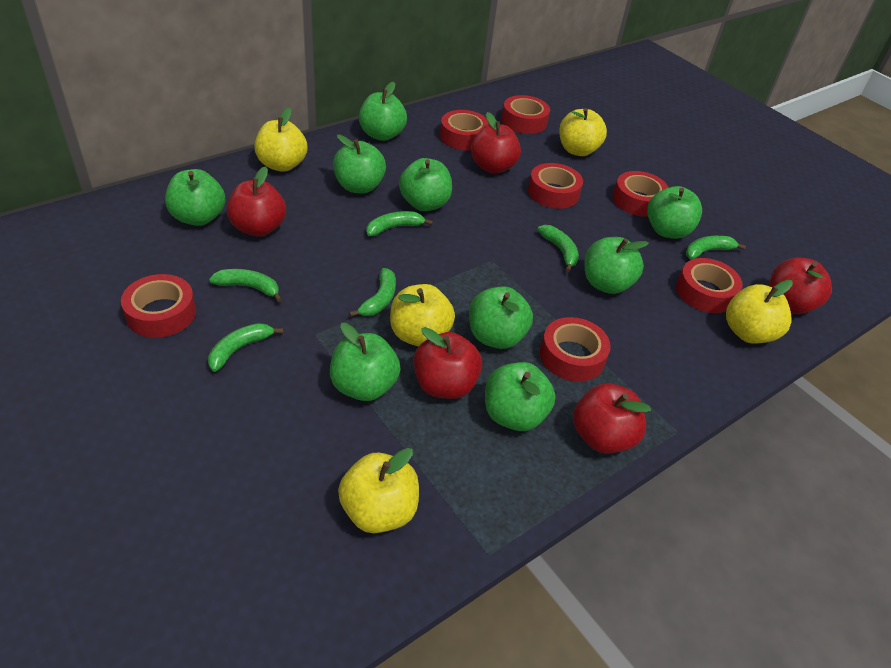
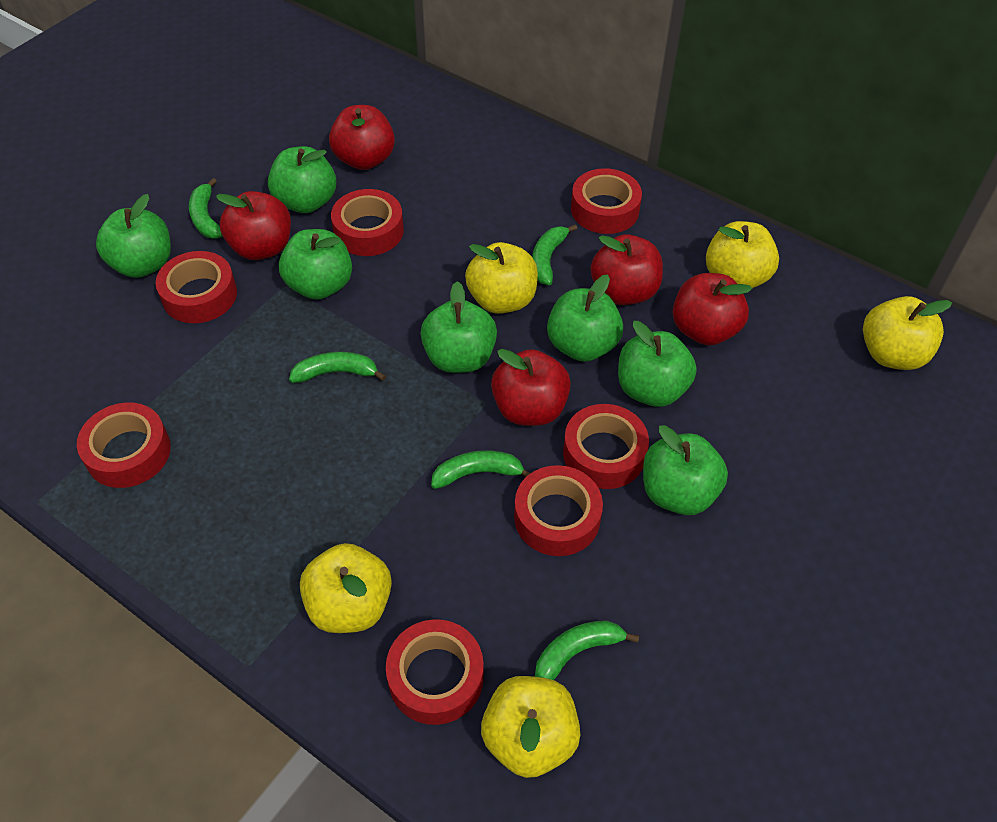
green apple: [165,169,225,226] [330,323,401,401] [333,135,386,194] [359,82,407,141] [399,158,452,211] [469,286,533,349] [485,362,556,431] [585,237,649,294] [647,186,702,239] = 9 -> [96,194,171,278] [268,146,336,213] [279,229,352,300] [420,281,497,373] [547,275,623,362] [618,321,697,407] [643,425,728,515] = 7
green banana: [208,323,283,372] [209,269,282,302] [349,268,396,317] [366,211,433,236] [537,225,579,272] [686,236,746,259] = 6 -> [189,178,223,239] [289,352,386,383] [431,450,531,489] [532,224,577,285] [535,621,639,680] = 5

